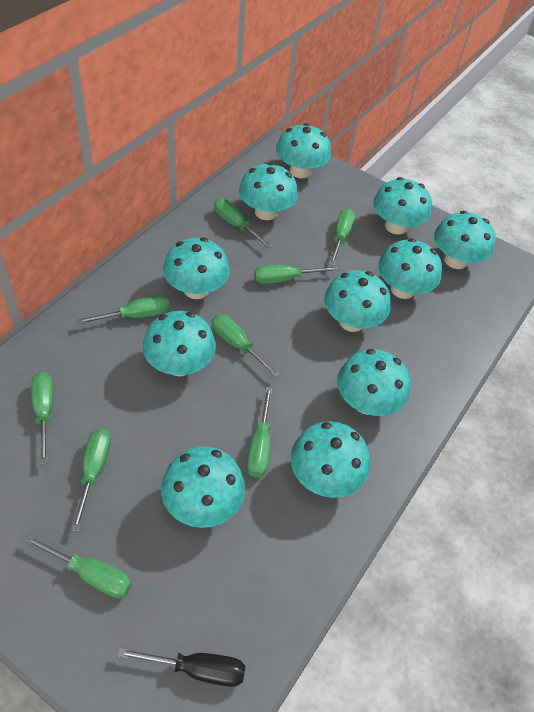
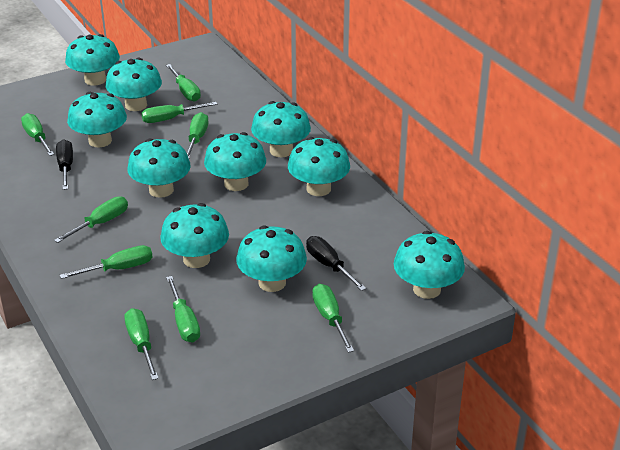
black screwdriver: [117,647,245,687] = 1 -> [56,139,73,190] [306,236,367,291] = 2
turquoise mushroom: [143,311,216,376] [161,446,245,528] [163,237,229,299] [239,162,298,220] [276,123,331,178] [291,421,370,498] [324,270,391,332] [337,349,410,416] [373,177,432,234] [378,238,442,299] [434,211,496,269] = 11 -> [65,34,120,85] [67,92,127,147] [106,58,162,111] [127,138,191,198] [160,203,229,268] [204,132,266,191] [236,225,307,292] [251,101,311,157] [288,137,350,196] [394,231,465,299] = 10

